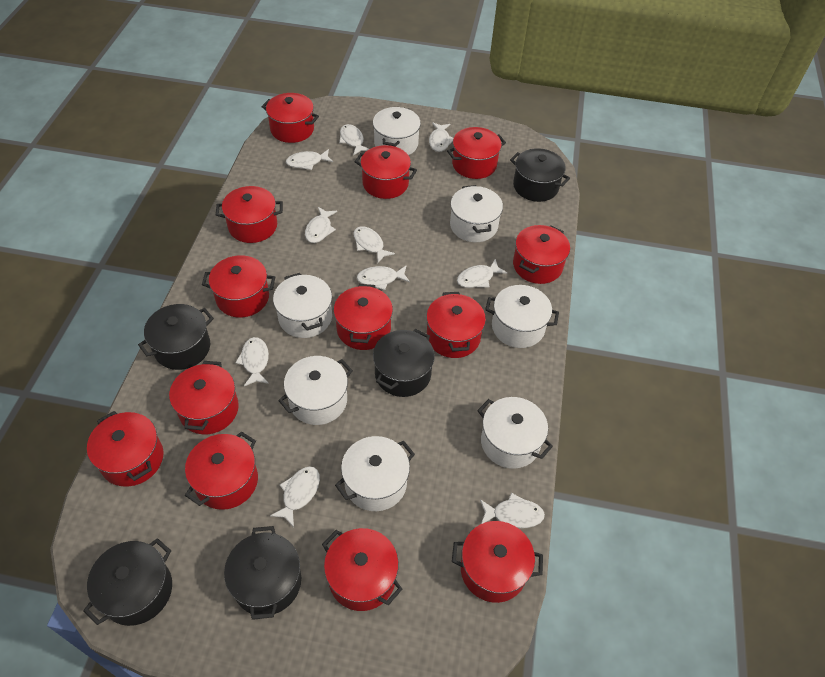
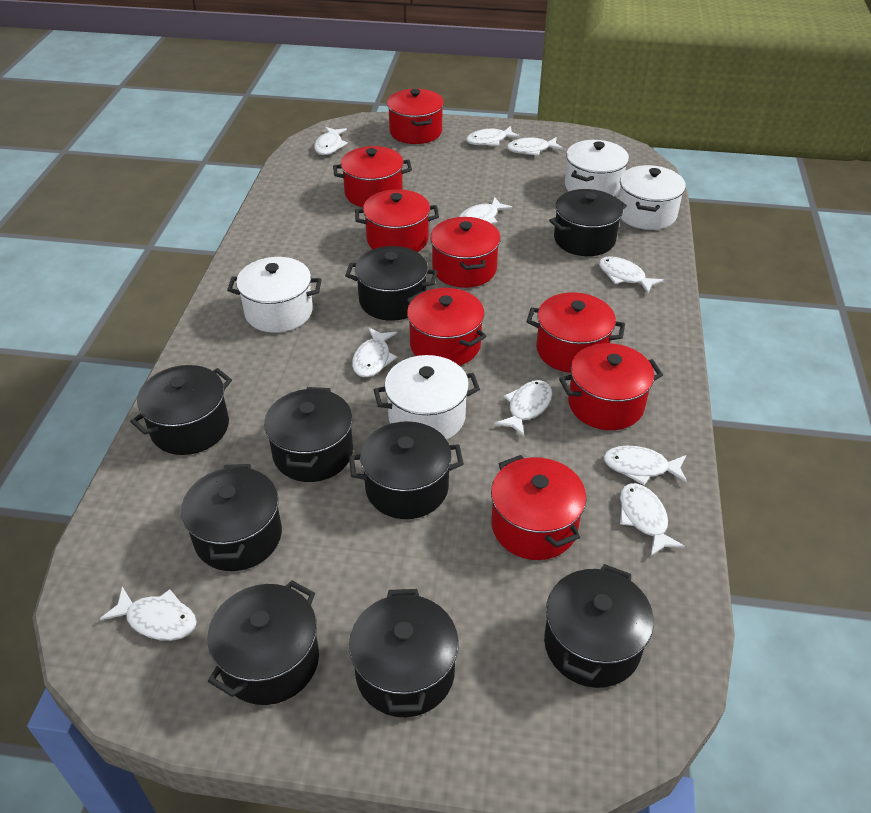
black pot: [83,538,172,626] [138,304,214,370] [224,526,301,620] [373,329,435,397] [510,148,570,202] = 5 -> [130,365,232,455] [181,464,282,571] [207,580,319,705] [264,387,353,482] [345,246,438,321] [349,421,464,519] [349,589,459,717] [544,564,654,688] [549,189,627,256] = 9
red pot: [87,411,163,487] [169,361,239,434] [185,431,258,510] [202,255,275,318] [216,186,283,243] [262,93,319,143] [322,528,402,611] [334,284,393,350] [355,145,417,199] [426,292,486,358] [447,127,506,179] [452,521,543,603] [513,225,570,284] = 13 -> [333,146,412,207] [355,189,439,252] [387,89,444,144] [407,288,487,366] [430,217,501,288] [491,455,587,560] [526,292,625,373] [559,343,663,430] = 8
white pot: [273,273,332,338] [278,356,353,425] [335,436,415,511] [373,107,421,155] [450,185,503,242] [477,397,553,469] [485,285,559,348] = 7 -> [227,257,322,333] [374,355,480,440] [565,140,629,197] [619,165,686,230] = 4

